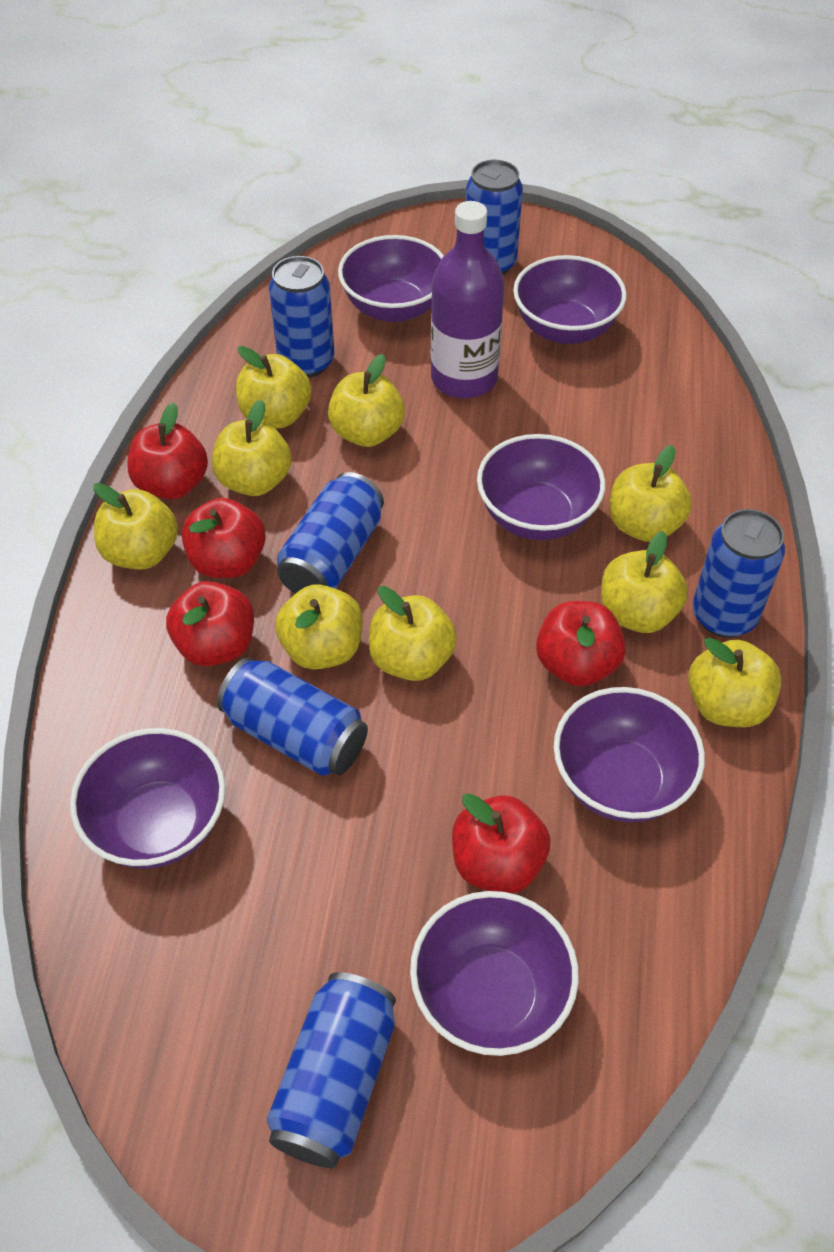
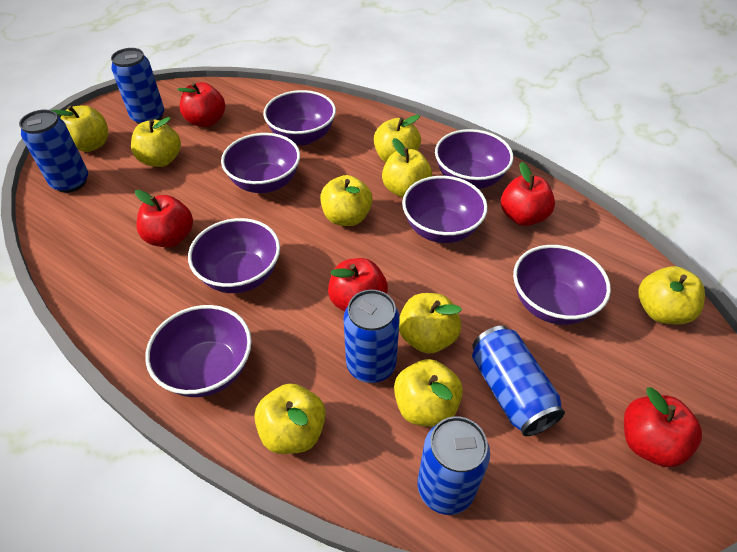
blue can: [217,657,368,776] [266,972,396,1168] [269,256,335,378] [277,472,384,594] [466,160,523,275] [693,509,785,638] = 6 -> [19,110,88,193] [111,48,164,124] [343,290,400,383] [417,416,490,515] [472,326,565,436] = 5
purple bottle: [431,201,505,398] = 1 -> none = 0
purple bowl: [70,728,225,869] [338,235,444,322] [410,891,579,1056] [477,434,605,540] [513,255,627,344] [554,687,705,822] = 6 -> [145,305,252,397] [188,218,280,293] [221,133,300,193] [263,90,336,145] [402,176,488,243] [435,129,513,189] [513,245,611,325] = 7

